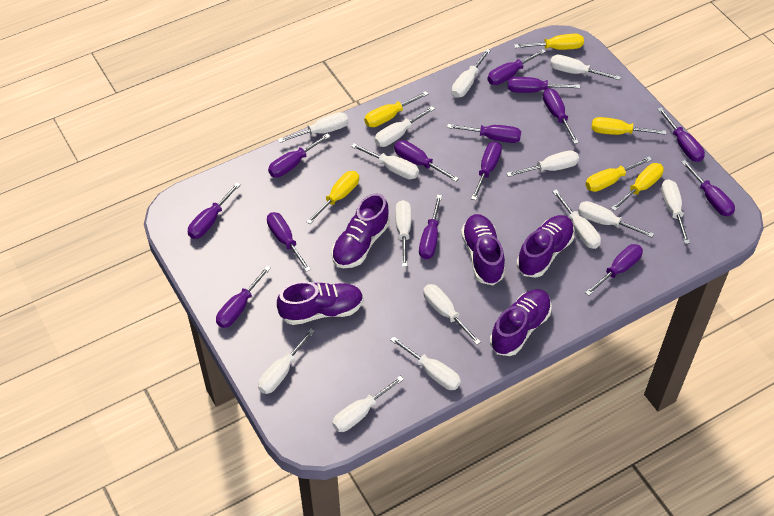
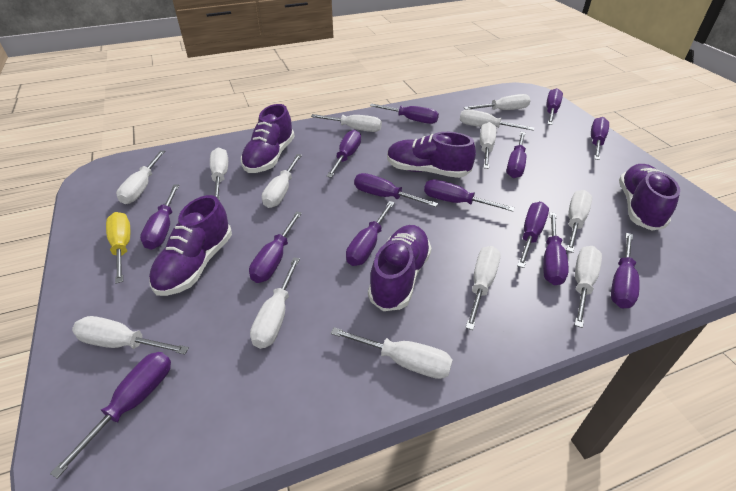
white screwdriver: [258,329,315,394] [278,112,348,143] [332,376,404,432] [351,143,419,179] [375,106,435,147] [390,336,461,390] [395,200,411,267] [423,284,481,345] [452,49,491,98] [506,150,579,177] [550,55,621,80] [552,189,601,249] [578,201,654,238] [661,179,690,244] = 14 -> [72,316,189,354] [116,150,165,204] [210,148,228,200] [250,257,300,349] [262,154,302,208] [311,114,382,132] [331,327,453,379] [460,109,534,131] [464,94,531,110] [465,246,500,330] [480,122,496,169] [566,190,592,253] [574,246,602,328] = 13
yellow screwdriver: [306,171,359,224] [364,91,428,127] [514,34,584,50] [585,157,652,192] [591,117,666,135] [611,163,664,211] = 6 -> [106,212,130,283] = 1

